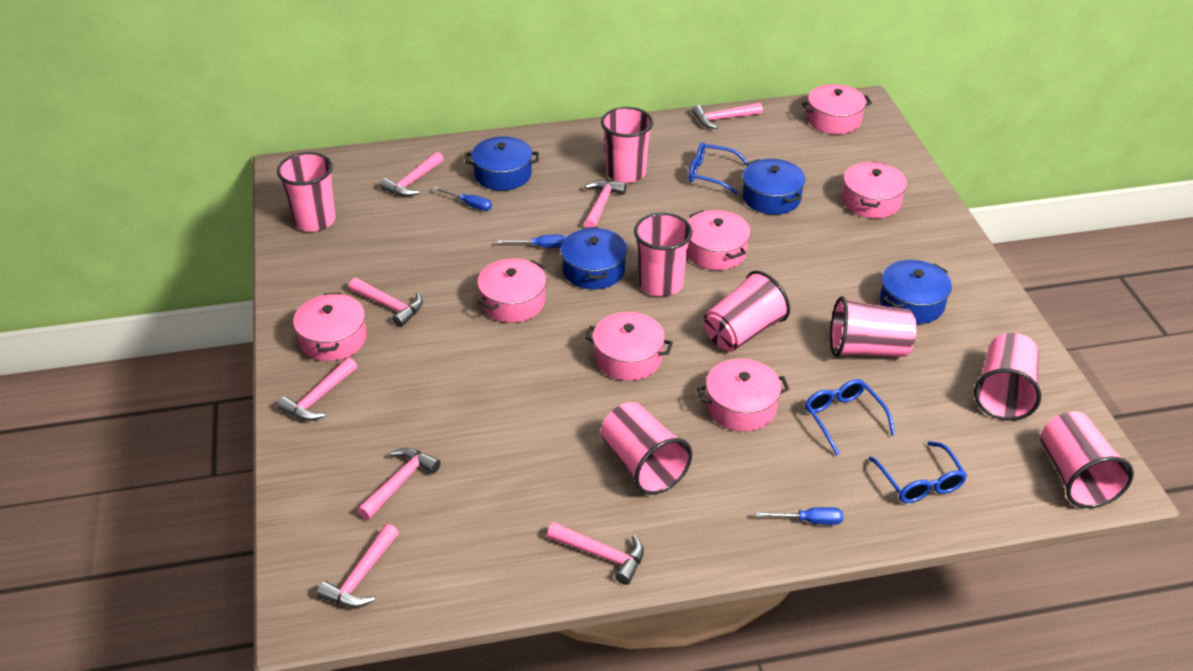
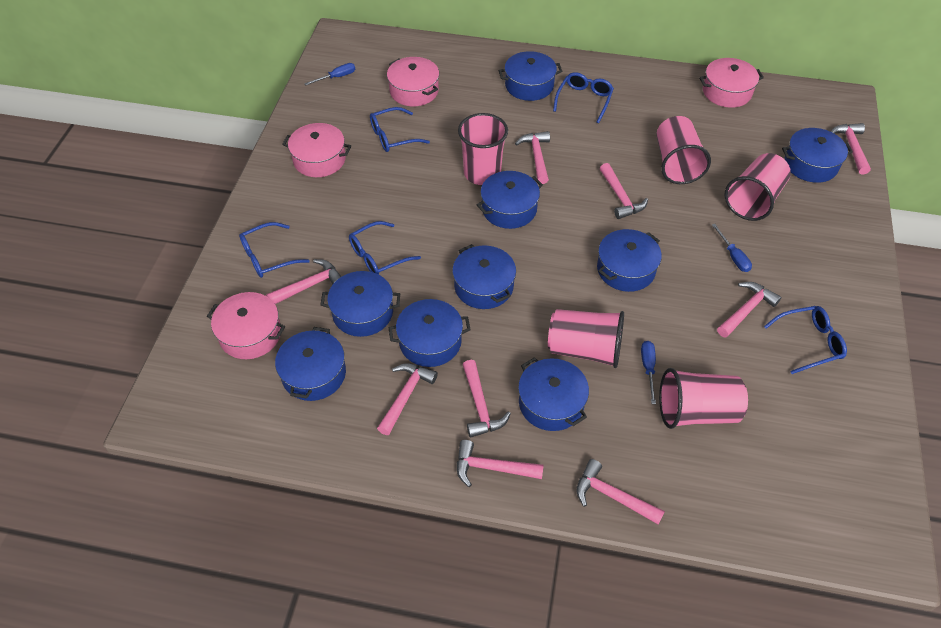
blue glasses: [689,142,748,195] [805,379,895,456] [869,441,967,503] = 3 -> [239,222,310,278] [349,221,421,275] [370,107,430,152] [553,72,614,123] [764,306,847,374] = 5
blue pot: [465,136,539,191] [560,227,627,289] [742,159,805,215] [880,260,952,324] = 4 -> [275,327,346,401] [321,271,400,337] [389,299,471,367] [452,244,516,309] [477,171,543,229] [498,51,563,101] [518,357,589,431] [597,229,662,292] [782,128,853,183] = 9
pink cup: [277,152,336,232] [601,107,653,183] [601,402,692,495] [634,213,693,297] [704,271,790,352] [830,296,916,357] [974,333,1041,421] [1040,412,1134,508] = 8 -> [458,113,508,185] [548,309,624,368] [656,116,711,184] [659,368,748,429] [724,153,791,221] = 5
pink hammer: [277,358,357,421] [317,524,399,608] [349,278,423,327] [357,448,441,520] [380,152,443,197] [547,522,644,585] [584,180,626,228] [692,103,763,129] = 8 -> [266,259,342,304] [377,363,438,435] [457,440,544,487] [463,360,511,438] [515,131,550,184] [577,459,665,525] [600,163,648,219] [717,282,781,338] [830,123,871,174] = 9
pink pot: [293,292,367,361] [477,259,546,323] [585,312,673,381] [687,210,751,270] [697,359,789,432] [801,84,872,134] [842,161,907,218] = 7 -> [207,292,285,359] [282,123,351,177] [387,57,439,106] [699,58,764,108] = 4

